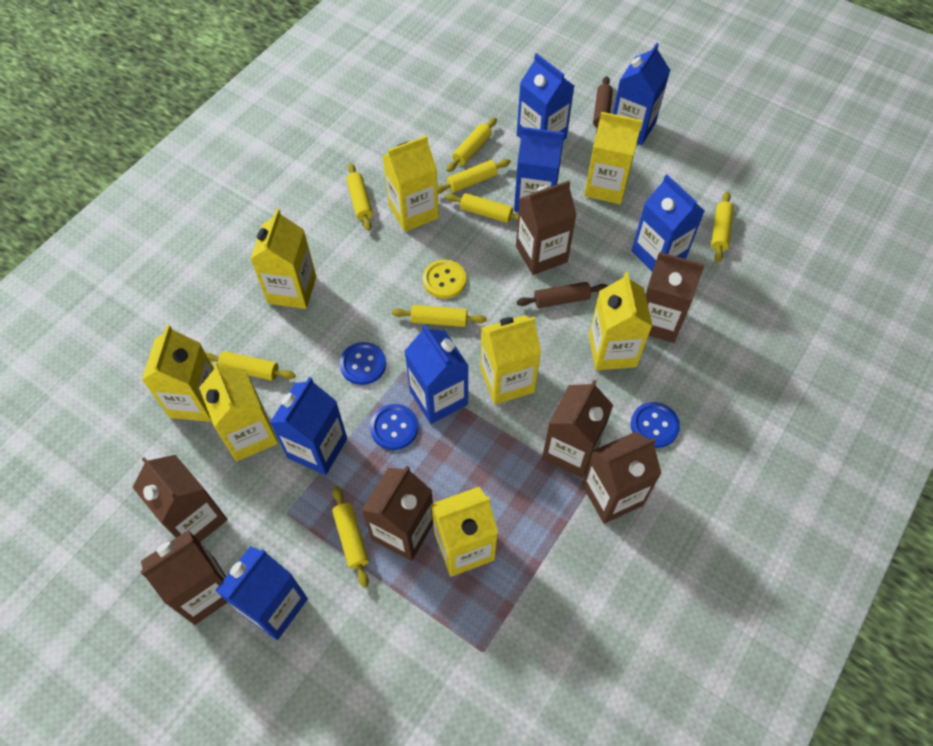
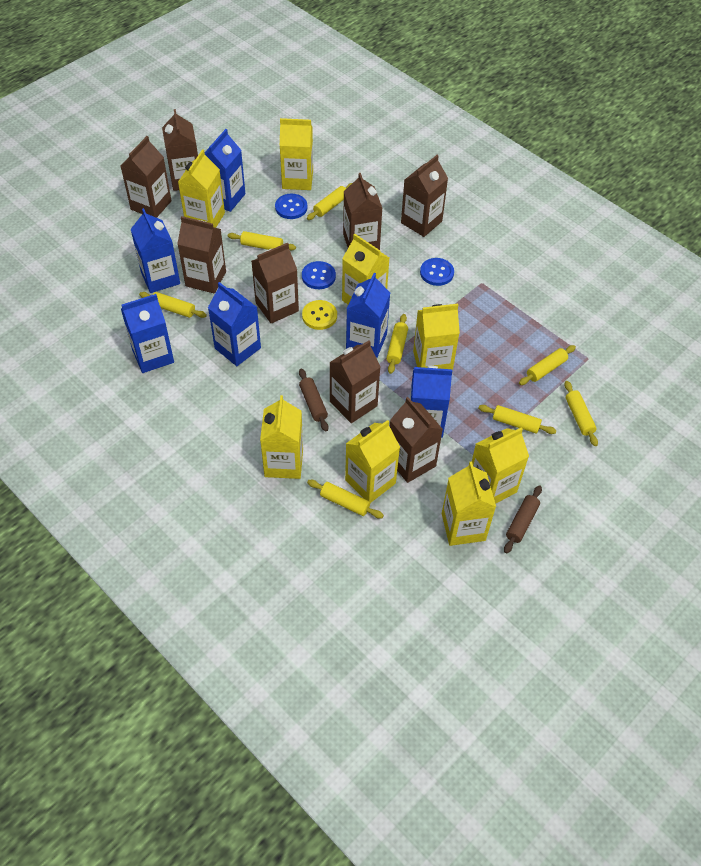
blue carton: [215,546,308,640] [270,377,347,475] [404,324,469,424] [514,127,564,212] [517,53,574,140] [613,43,670,145] [631,174,704,272] = 7 -> [121,294,174,373] [131,208,180,293] [205,129,245,212] [208,282,261,366] [346,273,390,358] [410,366,452,438] = 6
brown carton: [132,455,227,542] [140,530,228,625] [361,466,433,561] [516,181,576,275] [542,380,613,478] [582,432,662,523] [645,252,705,343] = 7 -> [121,136,172,218] [162,109,198,191] [177,216,226,294] [251,243,299,323] [329,340,380,423] [343,173,382,250] [390,397,443,483] [401,155,448,237] = 8

